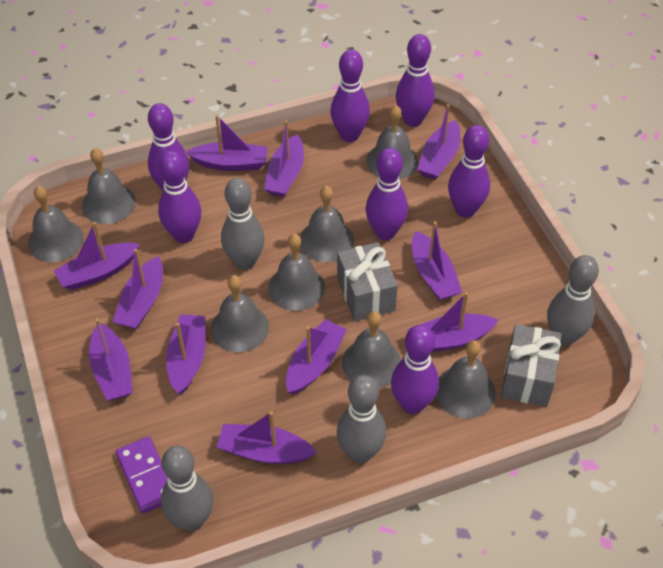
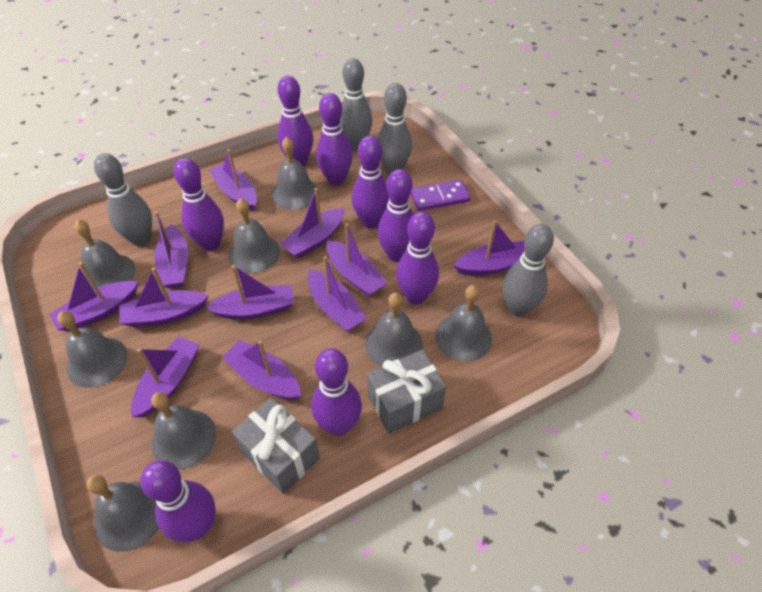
purple bowling pin: [148,103,189,191] [158,151,201,243] [331,50,370,142] [366,148,408,240] [391,325,439,414] [396,34,435,127] [448,125,490,218] = 7 -> [140,460,216,542] [174,158,224,251] [278,76,313,166] [311,348,362,436] [316,93,353,186] [352,136,389,229] [378,169,414,262] [396,212,439,304] = 8

